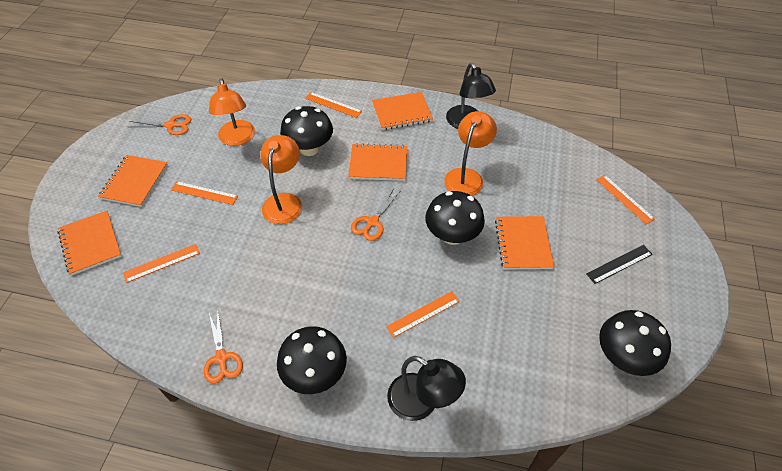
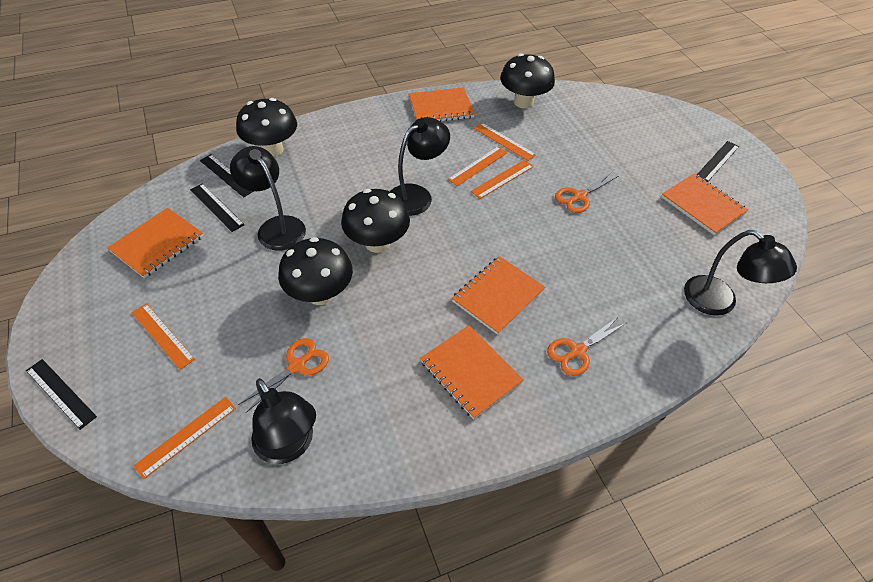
black lamp: [387,356,466,421] [446,63,496,129] = 2 -> [230,146,306,251] [251,378,316,464] [390,117,450,216] [684,230,797,316] = 4
black ruler: [587,245,652,284] = 1 -> [26,359,97,430] [190,183,244,232] [200,154,254,197] [697,141,739,182] = 4
orange lamp: [209,78,255,146] [260,135,302,224] [444,111,497,196] = 3 -> none = 0

